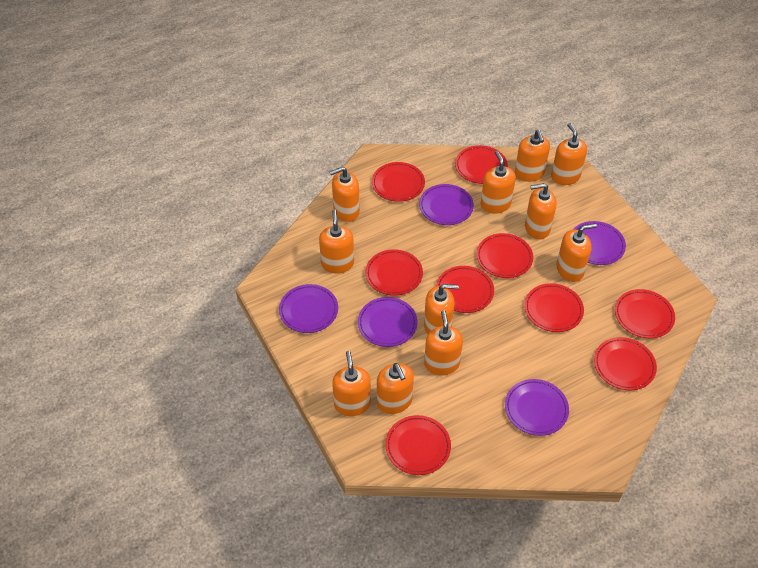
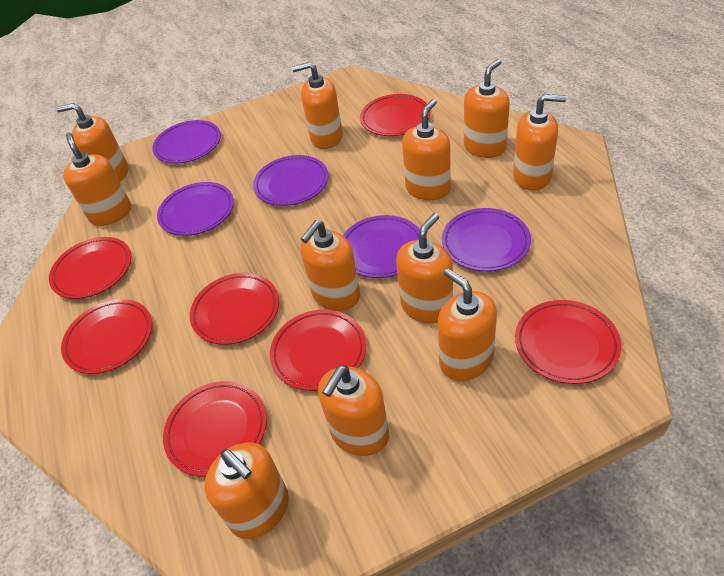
red plate: [365,249,423,296] [372,162,425,202] [385,415,451,475] [436,266,494,313] [455,145,508,184] [476,233,533,278] [524,283,584,332] [594,337,657,390] [615,289,675,338] = 9 -> [49,237,131,299] [61,299,152,374] [163,381,267,477] [190,273,279,345] [270,310,366,391] [360,94,430,136] [515,300,621,384] = 7

